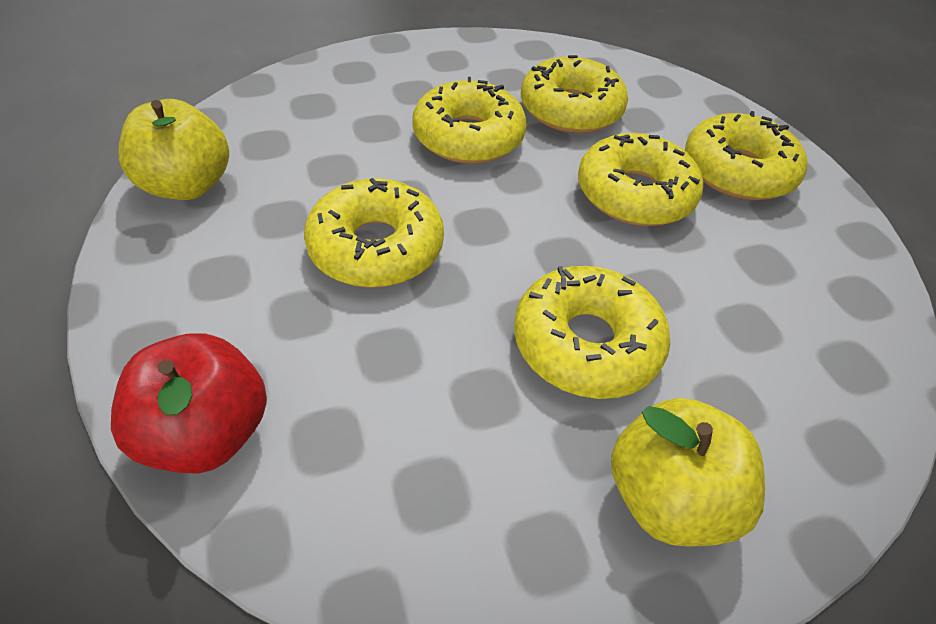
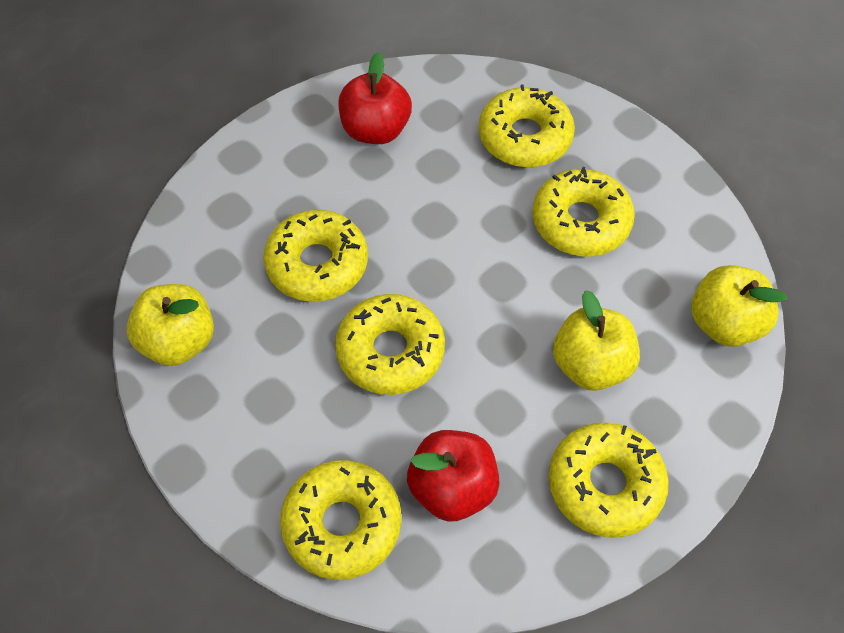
red apple: [111,333,267,473] = 1 -> [338,52,412,144] [407,430,500,522] = 2
yellow apple: [119,99,229,200] [611,398,765,547] = 2 -> [126,284,214,366] [553,290,640,391] [691,265,787,347] = 3

